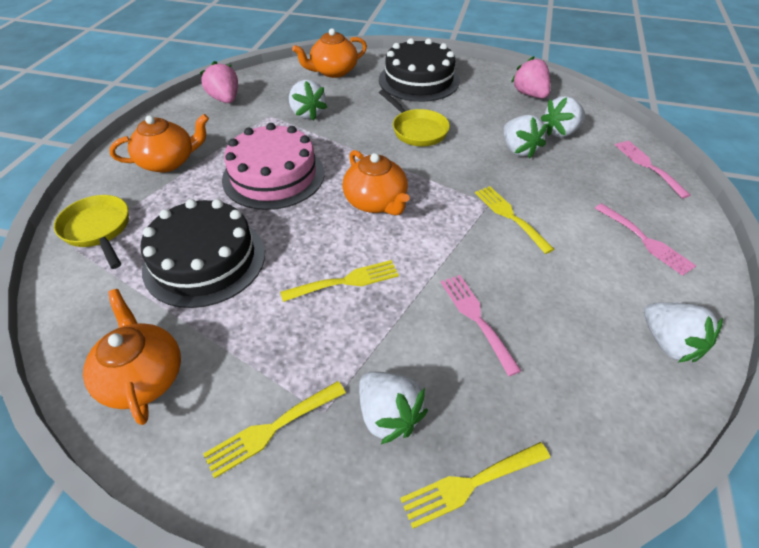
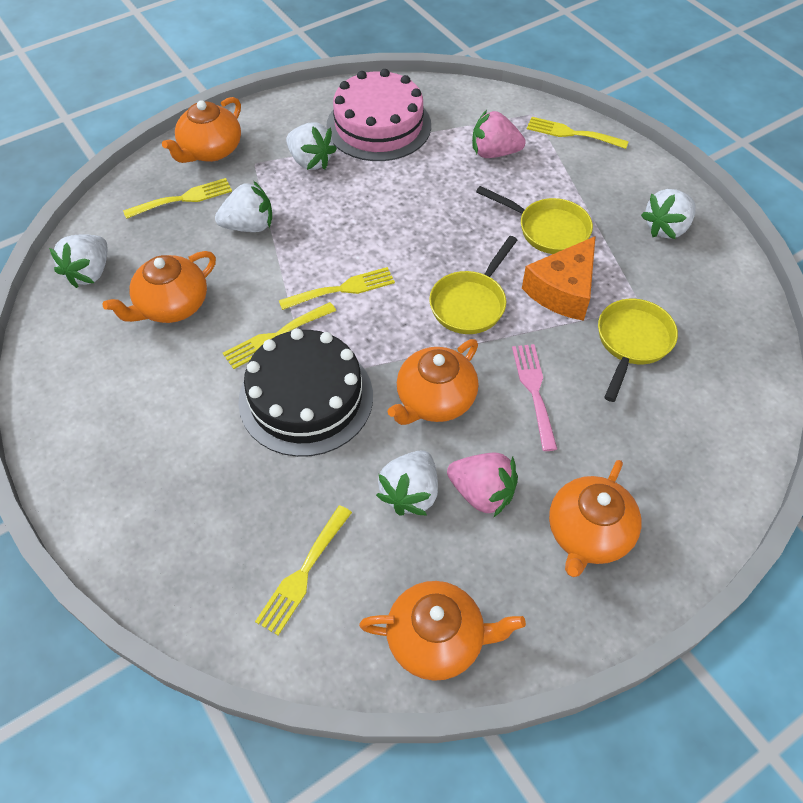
black cake: [141,199,265,308] [379,38,460,102] = 2 -> [238,328,373,457] = 1
orange cheese: none = 0 -> [522,236,596,321] = 1
orange teapot: [83,289,181,425] [109,114,209,172] [292,28,367,78] [342,150,409,216] = 4 -> [103,251,216,323] [162,97,241,163] [359,581,526,681] [388,339,478,425] [549,460,642,577] = 5
pink fork: [441,275,521,376] [595,203,696,276] [615,141,691,199] = 3 -> [512,344,557,451] = 1
yellow fork: [203,381,346,479] [280,260,399,302] [400,442,550,528] [475,186,554,254] = 4 -> [123,178,232,219] [223,302,336,369] [255,505,352,635] [279,267,395,310] [527,117,629,149] = 5
yellow pan: [54,195,129,269] [379,89,450,146] = 2 -> [429,236,517,334] [476,186,593,254] [598,299,678,402] = 3

